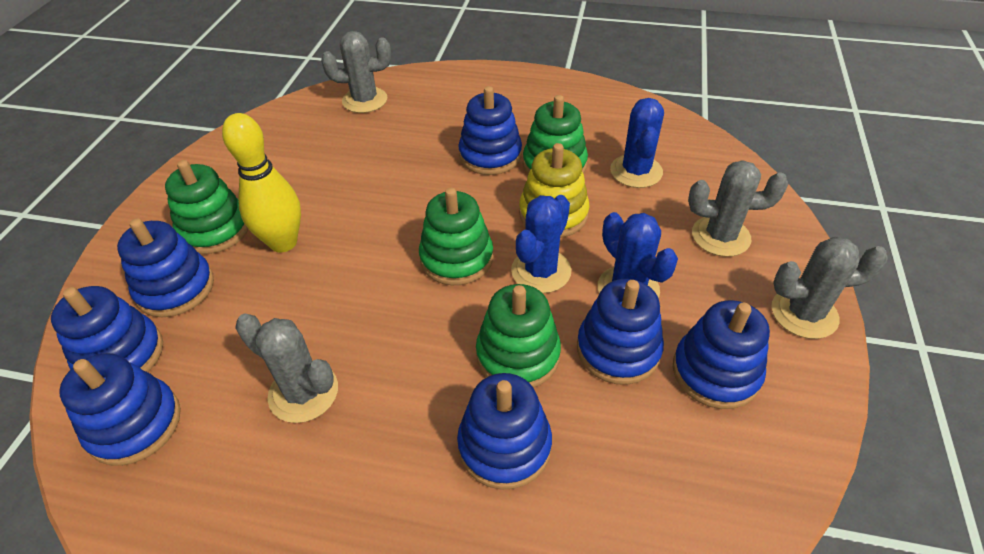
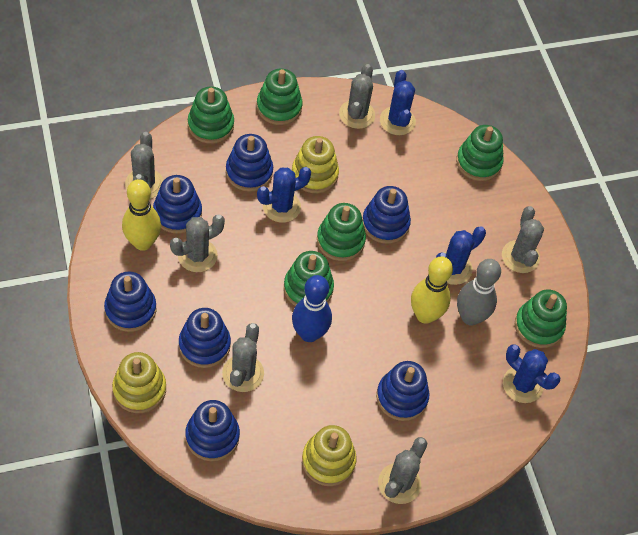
blue bowling pin: none = 0 -> [292,275,332,342] = 1
blue cactus: [511,195,571,293] [598,212,678,299] [610,98,664,188] = 3 -> [257,167,311,223] [380,70,416,135] [436,226,486,285] [503,344,560,403] = 4
green stacking toy: [165,160,248,254] [419,188,493,285] [476,284,561,388] [523,95,588,175] = 4 -> [188,86,234,144] [257,68,302,125] [284,251,334,306] [317,203,366,261] [456,125,504,181] [515,289,567,348] = 6
grey bowling pin: none = 0 -> [457,259,501,326] = 1
grey cactus: [235,314,338,423] [321,31,391,113] [688,160,788,257] [771,236,888,339] = 4 -> [125,132,164,199] [170,215,225,272] [222,323,264,392] [339,64,375,129] [378,437,427,504] [502,206,544,273] = 6
yellow bowling pin: [222,113,301,252] = 1 -> [122,179,161,251] [411,256,453,324] = 2
yellow stacking toy: [519,143,590,238] = 1 -> [112,352,166,413] [292,136,339,193] [302,425,357,486] = 3

